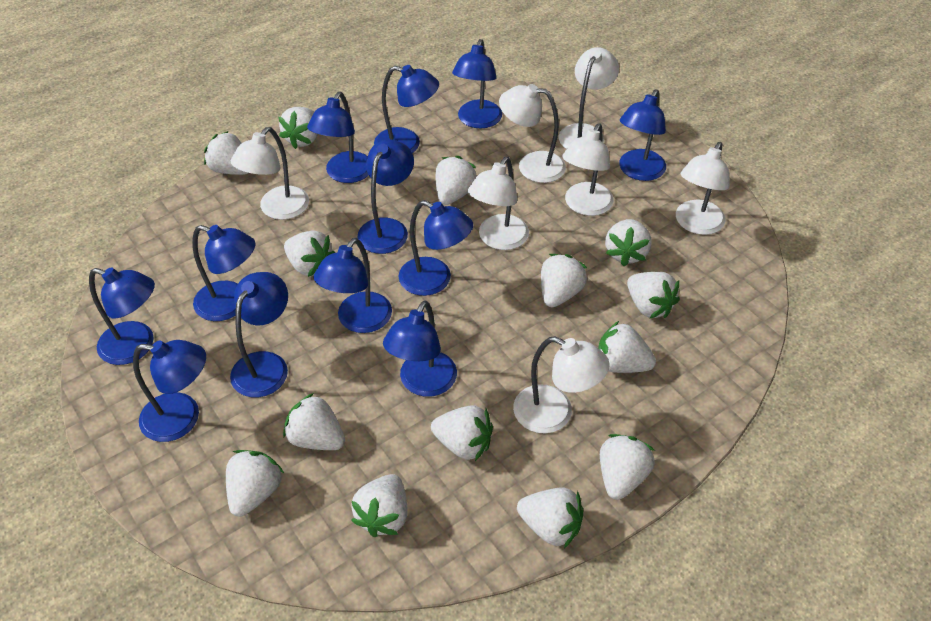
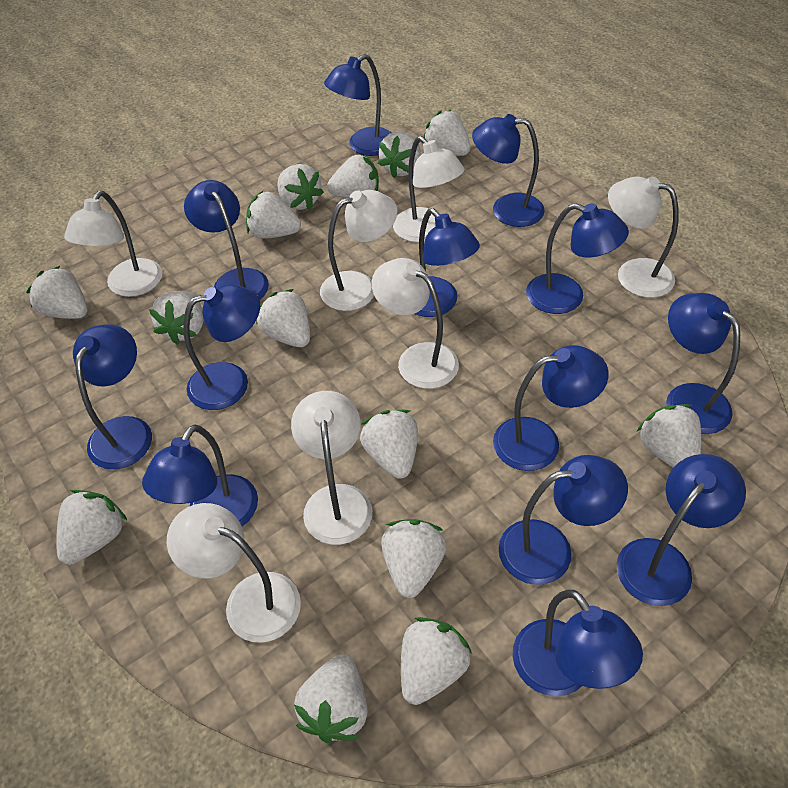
blue lamp: [89,267,155,365] [133,340,206,442] [192,225,255,321] [230,272,288,397] [307,92,369,183] [314,238,392,333] [358,139,414,254] [374,65,439,153] [383,300,457,397] [399,200,473,296] [452,39,502,128] [619,89,666,181] = 12 -> [73,325,152,469] [142,425,258,526] [184,180,269,300] [184,284,260,410] [324,54,392,156] [415,208,480,317] [472,114,545,227] [493,345,609,471] [499,455,628,585] [513,590,643,697] [526,203,629,314] [617,454,746,606] [666,293,740,434] = 13

